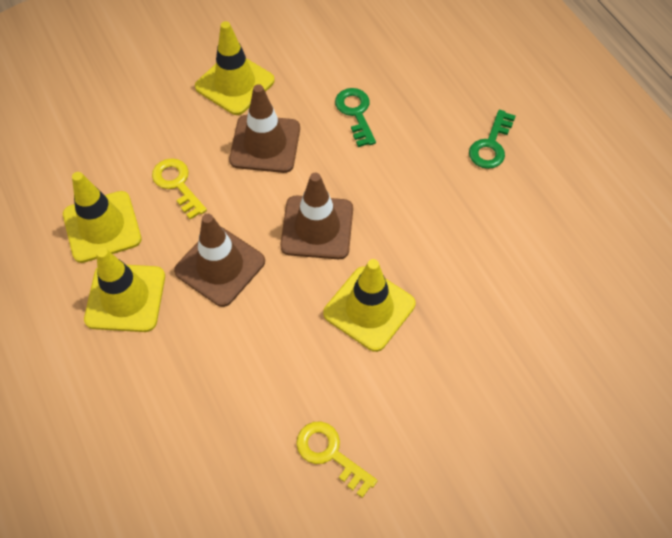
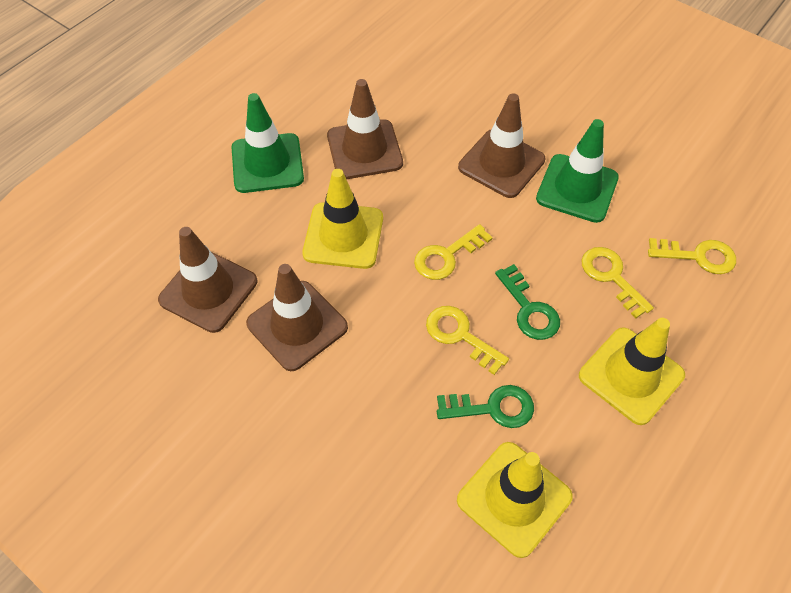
brown traffic cone: [174,214,265,307] [229,84,300,173] [280,173,353,259] = 3 -> [158,227,257,333] [246,264,348,371] [327,79,403,179] [458,93,545,198] = 4
green traffic cone: none = 0 -> [232,93,304,193] [536,119,619,223] = 2
yellow key: [152,158,207,220] [296,421,378,498] = 2 -> [414,224,493,280] [426,306,509,375] [581,247,654,319] [648,238,736,274] = 4
yellow traffic cone: [63,172,142,263] [84,247,165,332] [195,21,275,115] [323,259,416,352] = 4 -> [302,169,383,269] [457,442,573,558] [579,318,685,425] = 3

